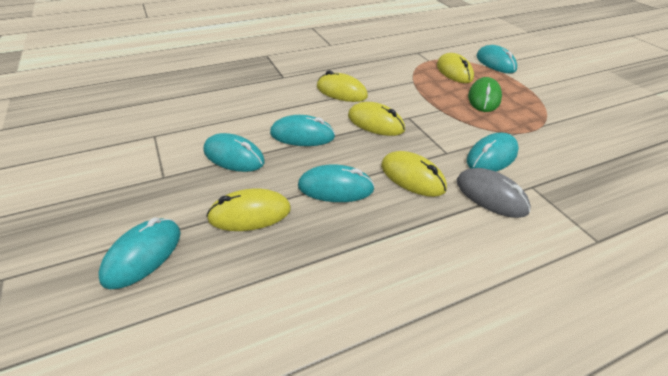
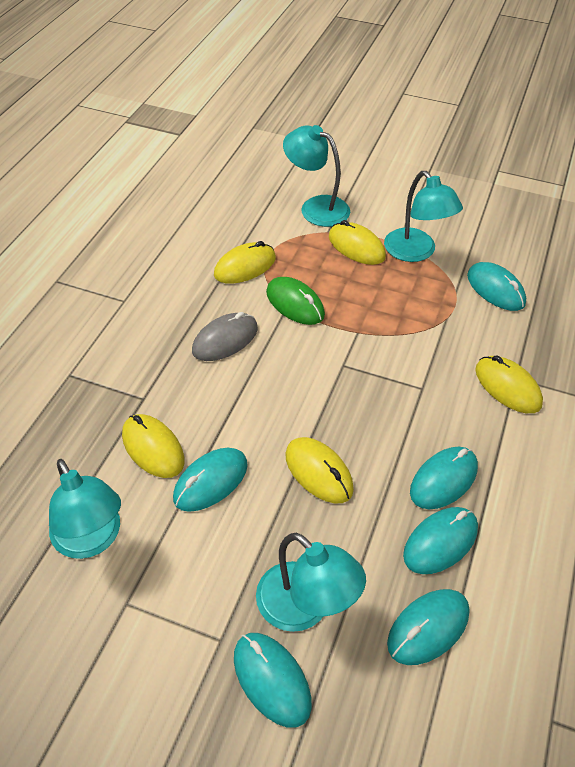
turquoise lamp: none = 0 -> [49,459,121,559] [256,533,366,632] [283,125,350,227] [384,171,463,262] = 4

